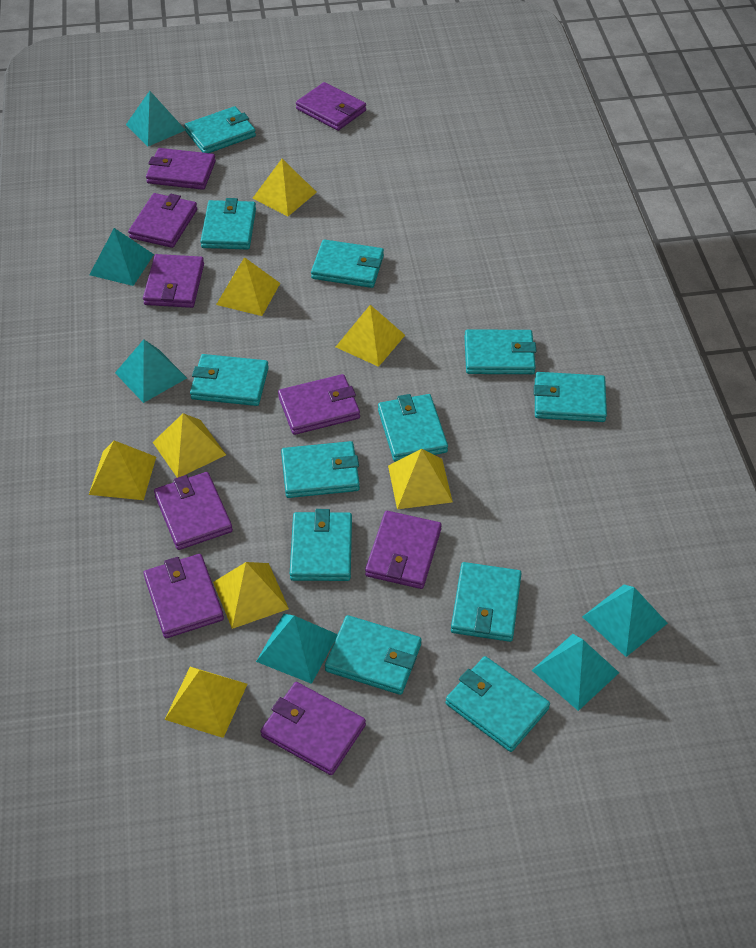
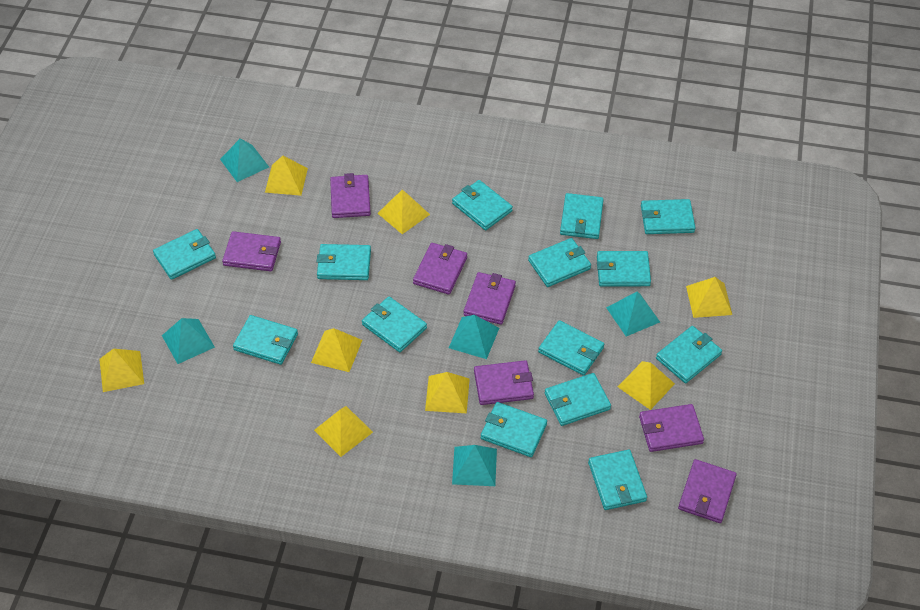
purple wallet: [128,193,197,248] [143,254,204,308] [143,554,224,638] [146,148,216,190] [154,472,233,550] [261,682,366,775] [278,374,360,435] [296,82,366,131] [365,511,442,589] = 9 -> [222,231,281,271] [330,173,371,218] [413,243,467,295] [464,272,516,325] [474,360,534,405] [639,404,704,452] [678,459,737,523] = 7
turquoise pyramid: [89,228,154,286] [115,339,187,403] [126,91,185,146] [256,614,338,684] [532,634,619,711] [582,584,668,657] = 6 -> [162,318,215,364] [220,139,269,182] [449,315,499,359] [452,445,497,486] [606,291,660,336] = 5
turquoise wallet: [184,106,256,153] [190,354,269,406] [201,198,256,250] [281,441,360,498] [290,509,352,581] [311,239,384,288] [325,615,422,695] [378,394,448,462] [446,656,550,752] [451,562,522,642] [464,329,536,374] [534,372,607,422] = 12 -> [153,229,216,280] [233,315,298,365] [317,244,371,280] [362,297,427,352] [452,180,513,230] [481,402,547,457] [528,238,591,287] [538,320,604,376] [545,373,611,426] [560,193,604,239] [588,450,647,510] [597,251,651,286] [641,199,695,234] [656,326,722,383] = 14

